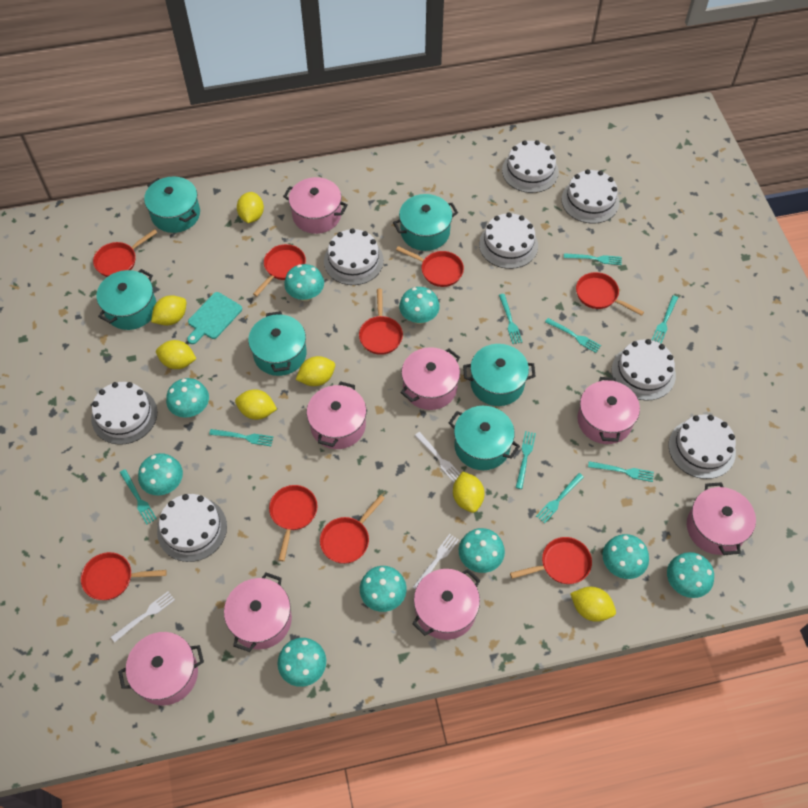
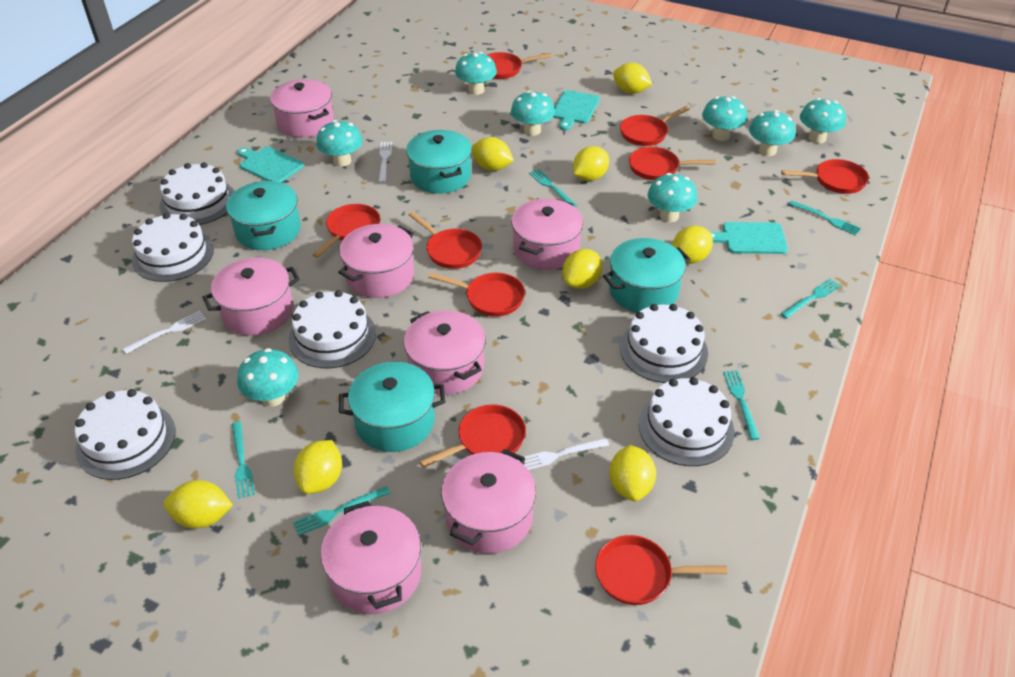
pink pot: [118,632,204,706] [224,573,292,652] [283,177,348,234] [307,381,366,449] [401,347,460,410] [412,569,480,640] [577,377,640,444] [687,482,756,555] = 8 -> [202,258,300,336] [270,79,334,138] [321,501,421,615] [338,224,414,298] [404,310,486,395] [441,449,536,554] [511,199,583,270] = 7
turquoise cutting board: [187,292,242,344] = 1 -> [237,147,304,183] [553,90,600,130] [710,222,788,254] = 3
turquoise fork: [120,469,157,524] [209,429,274,446] [499,294,523,344] [516,431,536,489] [536,473,584,523] [545,318,601,353] [564,253,622,265] [588,461,654,482] [652,295,678,344] = 9 -> [232,421,255,499] [293,486,391,536] [529,169,577,207] [723,370,760,440] [781,279,841,319] [789,201,861,235] = 6
turquoise mushroom: [138,453,183,495] [166,378,209,418] [278,638,326,687] [284,264,324,301] [360,566,407,612] [399,287,440,324] [459,528,505,573] [603,534,649,579] [667,552,714,598] = 9 -> [237,348,299,406] [316,120,363,167] [455,52,497,95] [511,91,555,136] [647,173,697,222] [702,96,747,141] [749,110,795,156] [800,98,846,143] = 8
turquoise pot: [97,269,157,330] [144,176,200,233] [248,311,307,376] [393,194,458,251] [449,406,520,470] [463,344,536,406] = 6 -> [226,180,301,250] [339,362,446,452] [406,130,472,194] [603,238,690,313] = 4
white cake: [91,382,157,445] [157,494,227,562] [324,228,384,285] [479,212,538,269] [502,140,559,193] [562,169,619,224] [611,339,676,401] [668,415,736,479] = 8 -> [75,389,176,480] [132,213,214,282] [159,162,235,225] [289,290,376,368] [620,304,708,383] [639,377,735,466] = 6
yellow lemon: [151,295,186,326] [156,340,196,369] [235,389,277,420] [237,192,264,223] [296,356,335,386] [453,472,485,513] [570,587,616,622] = 7 -> [164,480,233,529] [294,440,342,494] [472,137,514,171] [562,249,602,289] [573,146,609,181] [609,445,656,501] [613,63,652,94] [672,226,713,264] = 8

